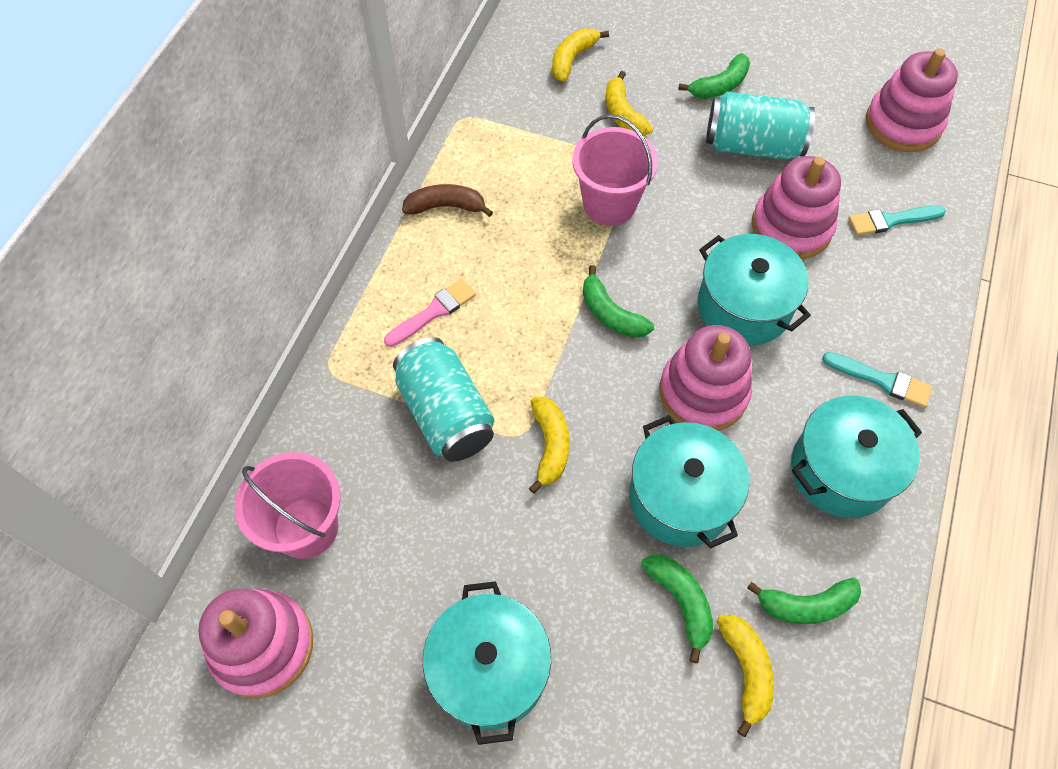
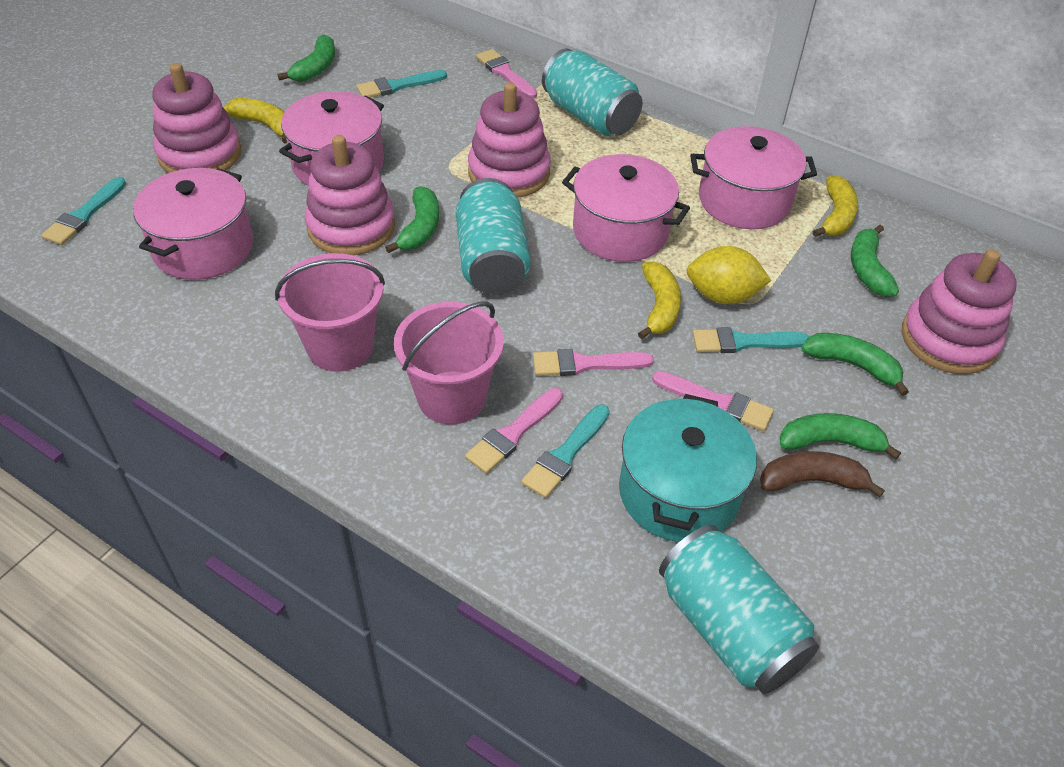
green banana: [583,265,654,338] [641,554,713,663] [678,53,750,99] [747,578,861,624] = 4 -> [278,34,335,82] [385,186,439,253] [780,413,901,460] [801,333,909,396] [851,225,899,297] = 5
pink brush: [384,279,476,347] = 1 -> [465,388,563,474] [476,49,537,99] [533,349,654,376] [652,371,774,431] = 4
pink pot: none = 0 -> [133,168,253,280] [279,91,384,186] [562,154,690,262] [690,126,817,229] = 4
turquoise brush: [822,352,933,408] [848,205,946,235] = 2 -> [41,177,126,245] [357,70,447,98] [521,405,610,498] [692,327,810,353] = 4
turquoise can: [393,337,494,462] [706,92,815,160] = 2 -> [456,178,531,295] [542,48,643,136] [659,525,819,694] = 3
turquoise pot: [423,581,551,745] [629,415,749,549] [698,234,811,346] [791,396,922,518] = 4 -> [619,394,757,542] = 1
yellow banana: [529,397,570,494] [552,29,609,82] [605,71,653,136] [717,615,774,737] = 4 -> [223,98,287,144] [638,261,681,339] [813,175,858,237] = 3
yellow lemon: none = 0 -> [687,246,771,304] = 1

